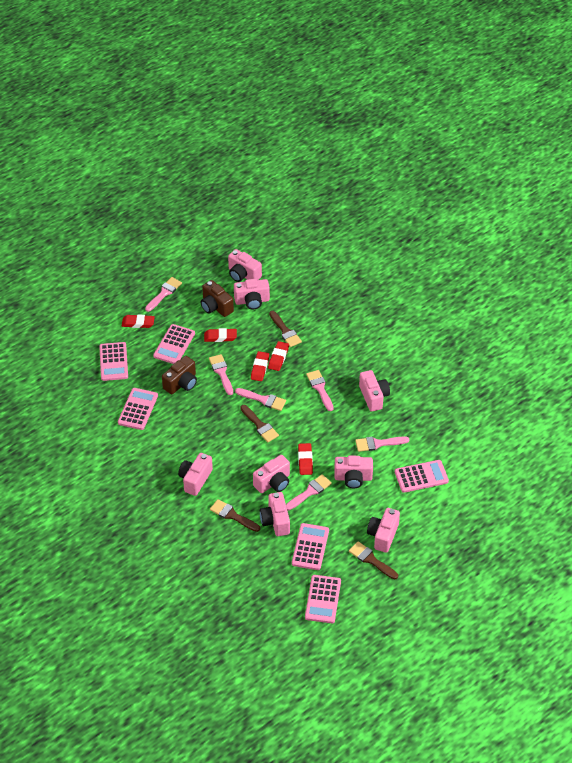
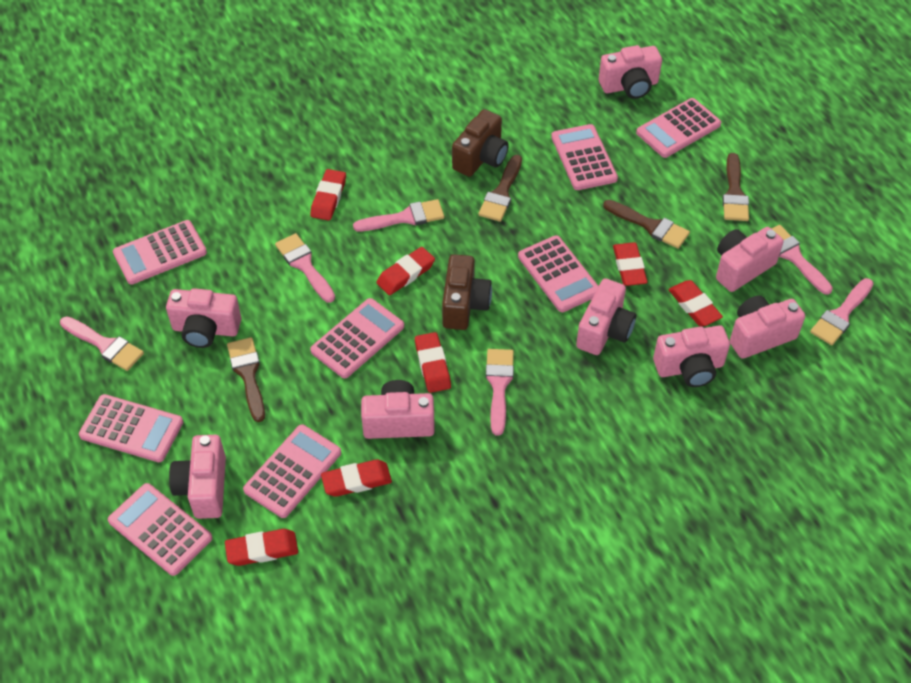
pink calculator: [99,342,128,381] [118,388,158,430] [153,324,195,364] [292,523,329,570] [305,575,341,623] [395,460,449,493] = 6 -> [79,394,183,462] [108,483,212,576] [113,220,207,285] [243,425,341,518] [310,298,404,378] [518,235,599,312] [551,124,618,190] [636,98,721,158] = 8
red eraser: [122,314,155,328] [204,328,237,342] [251,351,269,381] [268,341,289,371] [298,443,313,475] = 5 -> [225,529,298,566] [310,169,346,221] [321,459,392,497] [376,247,435,295] [415,332,451,393] [613,242,648,286] [669,280,723,326] = 7

